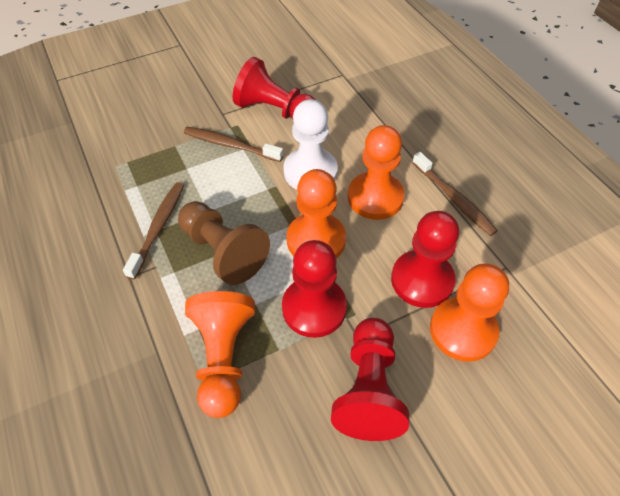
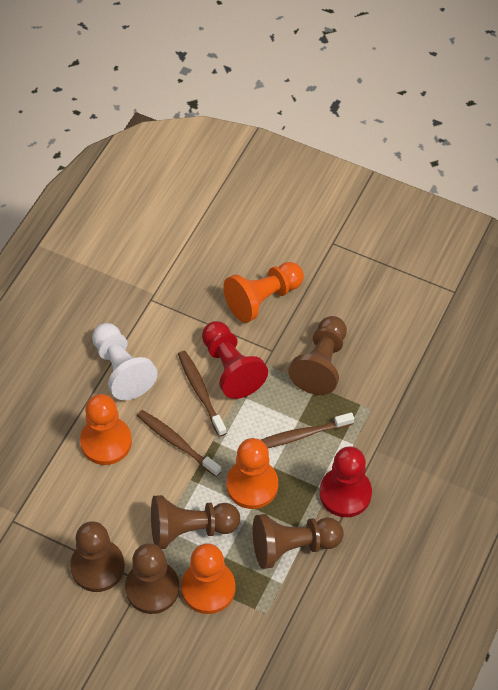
brown pawn: [178,201,270,285] = 1 -> [70,521,125,592] [125,543,180,614] [151,495,240,549] [253,514,344,569] [288,316,347,395] = 5
red pawn: [233,57,316,119] [282,240,347,338] [331,318,409,441] [391,211,459,308] = 4 -> [202,321,268,399] [320,446,372,517] = 2

